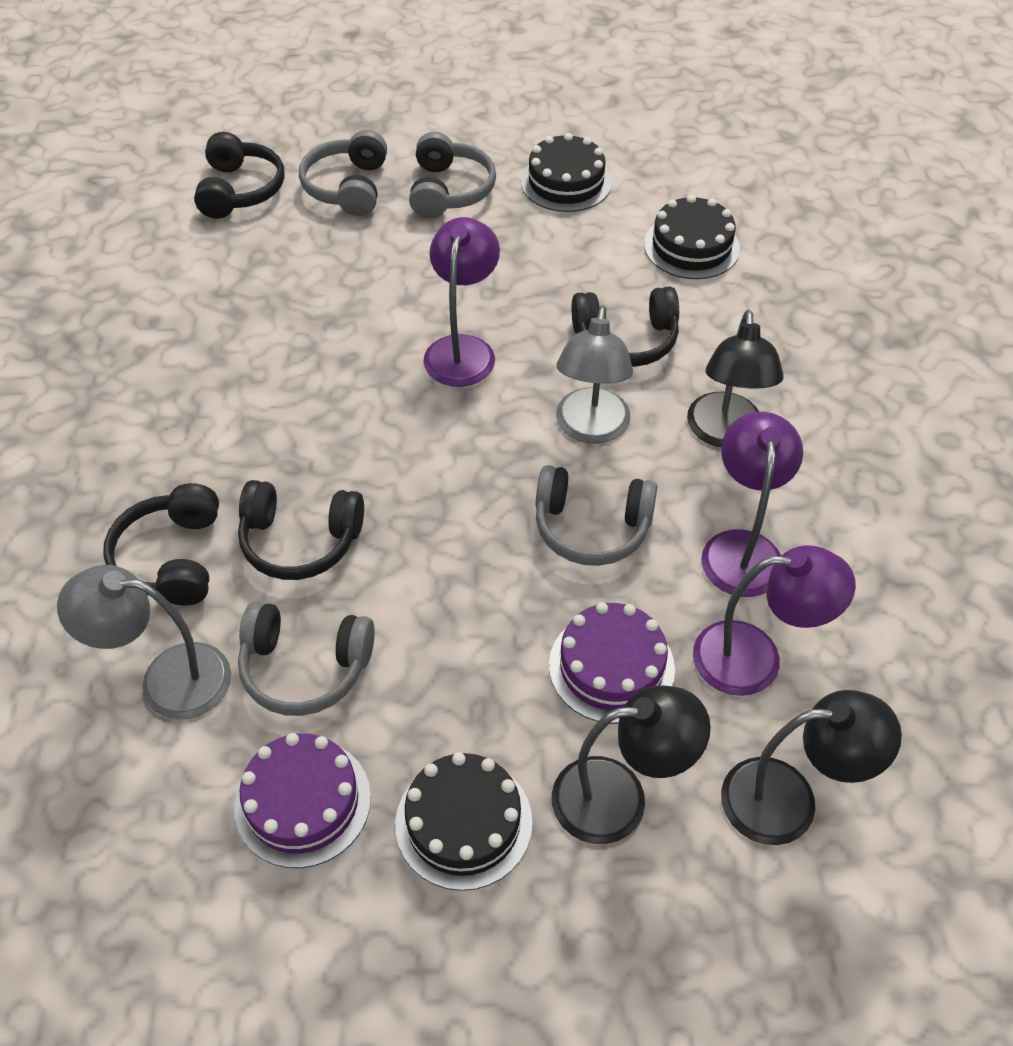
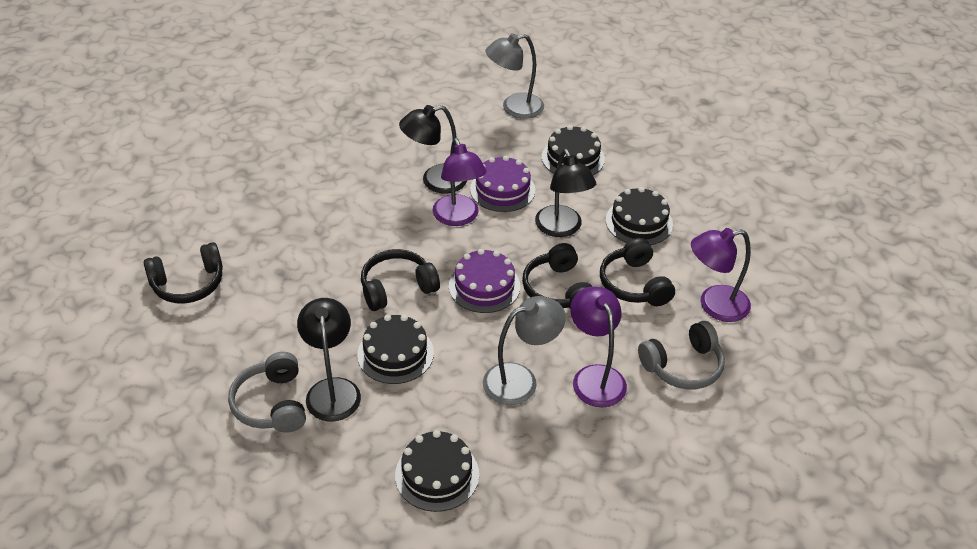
black cake: [395,752,532,891] [521,133,612,212] [644,195,740,279] = 3 -> [357,314,434,384] [395,430,479,512] [542,125,605,175] [606,187,673,245] = 4
grey headphones: [238,601,375,716] [299,130,387,216] [409,132,496,218] [536,465,657,566] = 4 -> [228,352,306,433] [638,321,725,390] = 2

